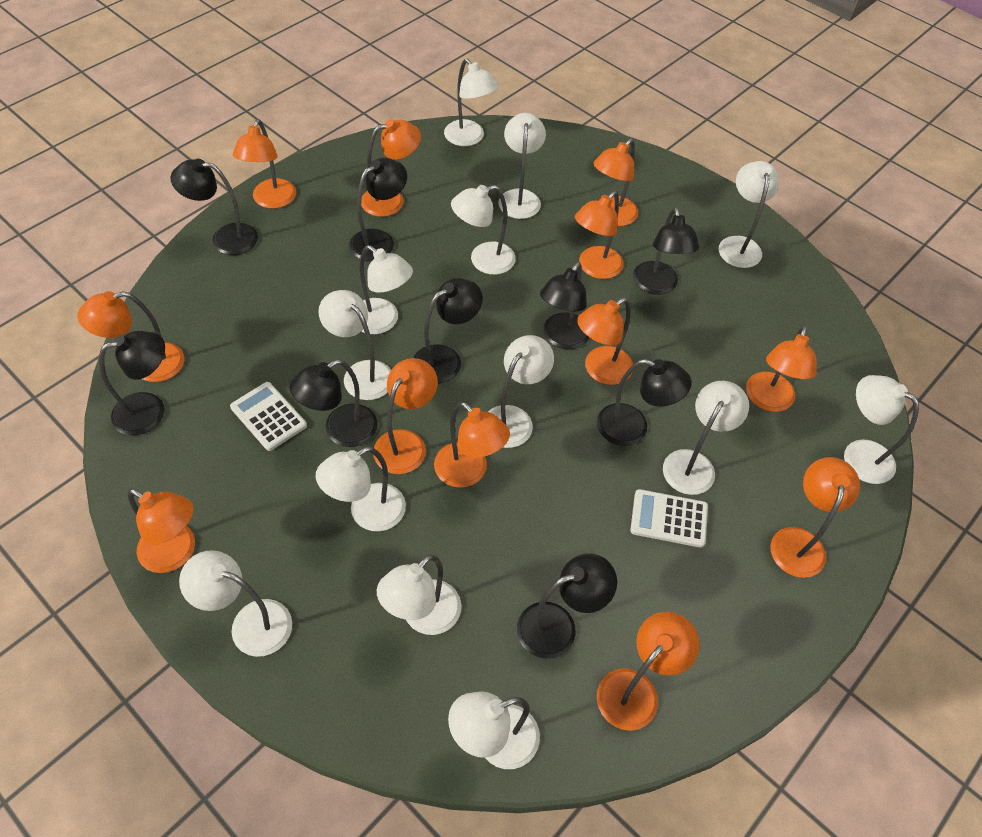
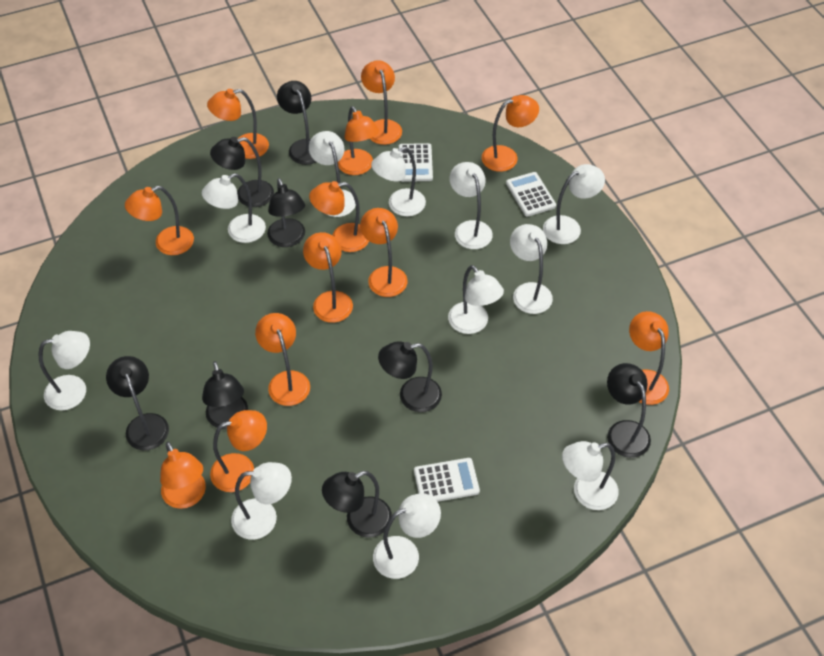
black lamp: [99,331,165,435] [170,159,258,255] [289,360,378,447] [349,158,407,261] [414,278,483,384] [517,553,617,659] [540,262,589,350] [597,359,692,446] [633,207,699,295] = 9 -> [106,356,169,450] [202,361,248,429] [210,137,274,207] [267,178,305,247] [277,81,316,165] [322,471,392,538] [378,341,442,412] [607,363,651,458] = 8
white calculator: [230,382,307,451] [630,489,708,548] = 2 -> [399,143,433,182] [414,458,480,502] [506,172,556,217] = 3
white lamp: [179,550,292,657] [316,447,406,531] [318,290,391,400] [360,245,413,334] [377,555,461,635] [444,59,498,146] [448,691,540,769] [451,185,516,275] [488,335,554,448] [498,113,546,219] [663,381,749,495] [719,161,779,268] [844,375,919,484] = 13 -> [39,331,90,411] [202,173,266,243] [231,462,292,540] [309,131,356,217] [371,147,426,216] [373,493,441,579] [448,265,504,334] [450,162,493,249] [510,224,553,314] [543,164,605,244] [562,441,618,510] = 11

